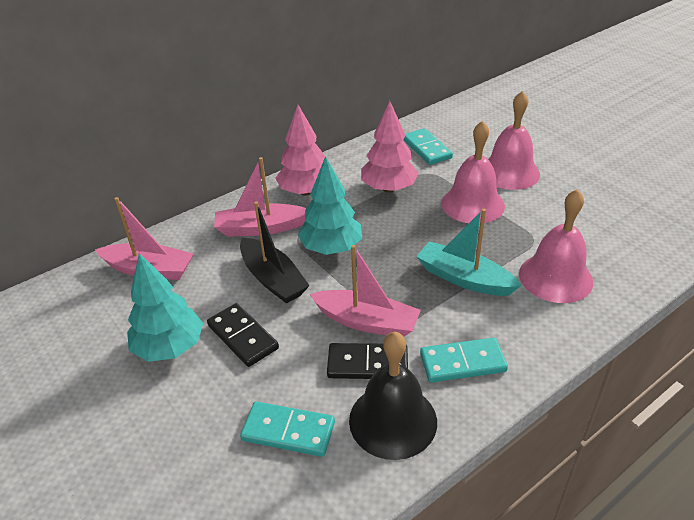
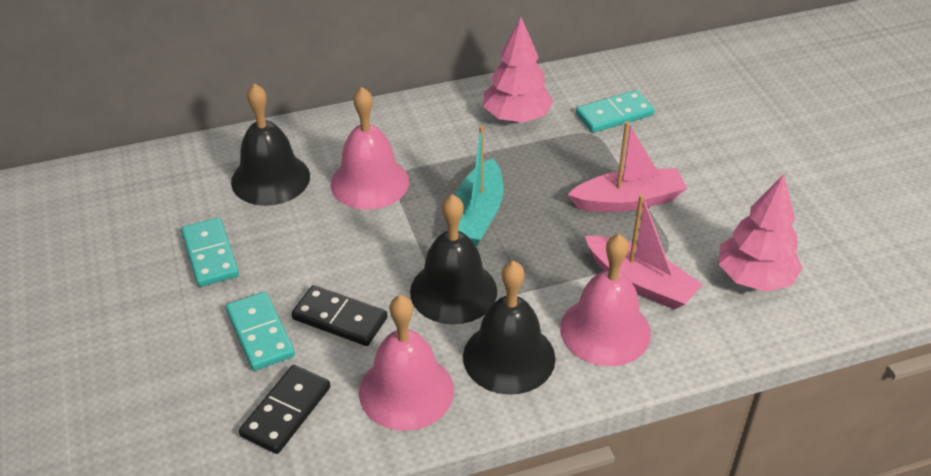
black bell: [349,332,437,460] = 1 -> [231,83,310,206] [410,194,497,325] [463,261,555,395] = 3
black boat: [240,201,310,304] = 1 -> none = 0
pink boat: [95,197,193,280] [214,157,306,236] [310,245,421,337] = 3 -> [568,122,687,212] [585,194,703,309] = 2
turquoise tree: [127,253,203,362] [298,156,362,255] = 2 -> none = 0

